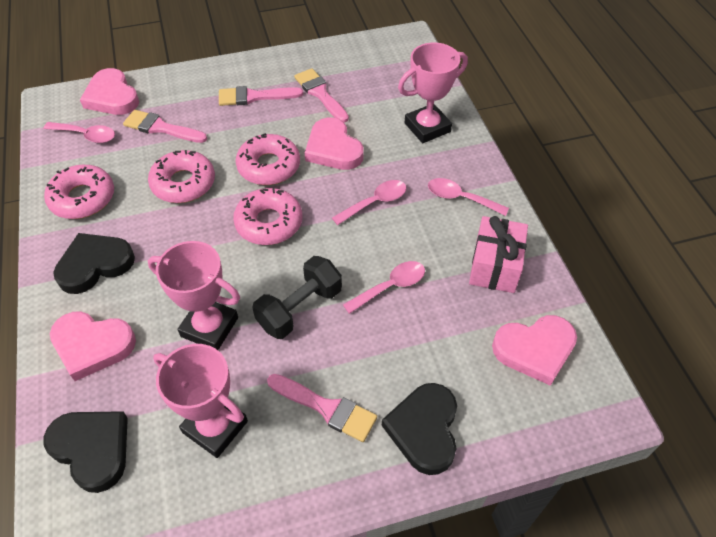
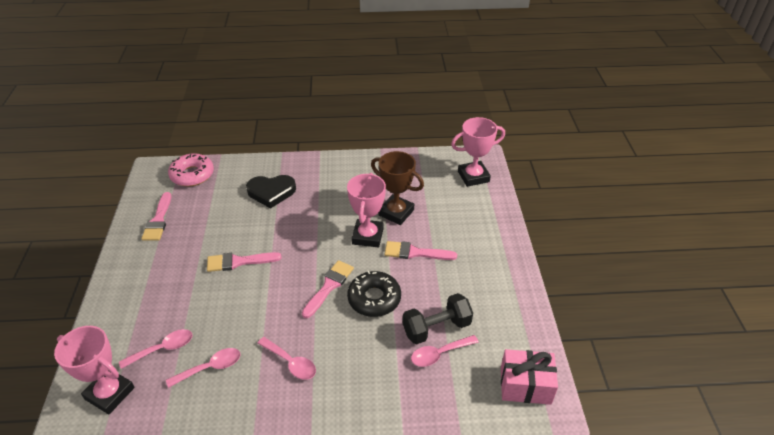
black donut: none = 0 -> [347,271,401,317] = 1
black heart: [43,411,128,493] [53,233,135,294] [382,383,457,475] = 3 -> [246,175,296,208] = 1
brown trophy: none = 0 -> [371,151,424,225] = 1
pink donut: [44,165,114,219] [148,150,215,203] [233,188,302,245] [236,133,300,185] = 4 -> [168,153,214,187] = 1
pink heart: [50,312,136,381] [80,68,139,115] [305,117,364,170] [492,315,577,386] = 4 -> none = 0

